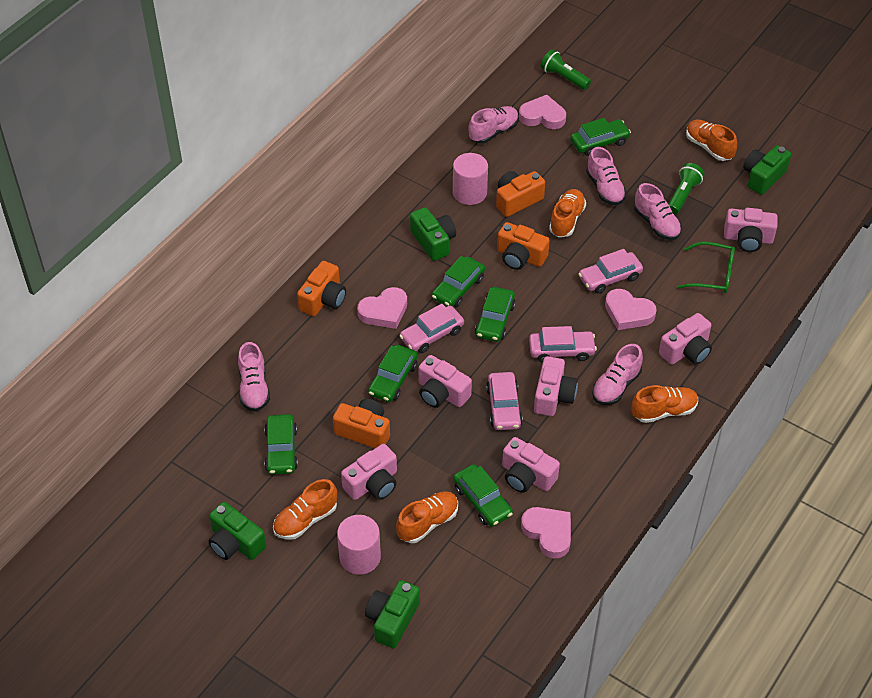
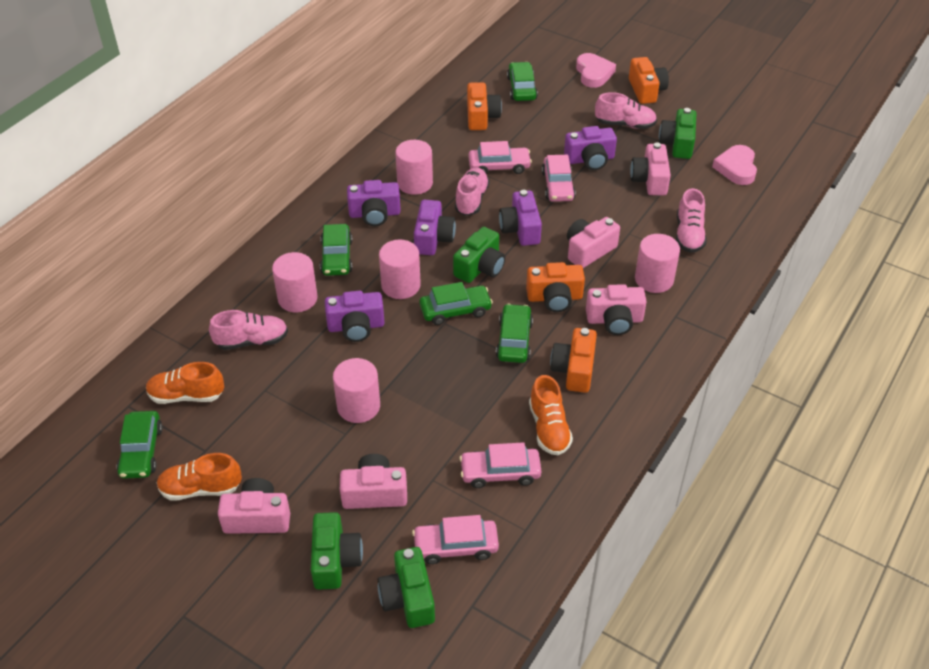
green car: [264,414,298,475] [368,345,418,402] [432,256,485,307] [453,464,513,527] [475,287,516,342] [570,118,631,156] = 6 -> [117,411,163,479] [320,224,353,276] [420,282,493,325] [496,304,533,363] [507,62,538,101] = 5
green flashlight: [540,49,591,90] [669,163,704,214] = 2 -> none = 0
green glasses: [677,241,735,293] = 1 -> none = 0
orange shoe: [273,479,337,540] [396,491,458,543] [549,189,586,237] [631,385,698,423] [686,120,737,161] = 5 -> [146,362,224,404] [156,453,242,501] [529,375,573,455] = 3
pink camera: [341,444,397,500] [419,355,472,408] [502,437,560,493] [534,356,578,416] [659,313,712,365] [724,208,778,252] = 6 -> [218,478,290,534] [340,454,407,509] [567,217,620,268] [586,284,647,335] [630,142,671,195] = 5
pink cylinder: [337,515,381,575] [453,153,488,205] = 2 -> [272,252,318,312] [333,358,380,423] [379,240,421,299] [395,140,433,195] [635,234,680,293] = 5
pink heart: [357,287,407,329] [519,95,566,129] [521,507,571,558] [605,289,656,330] = 4 -> [576,53,616,88] [712,145,757,185] = 2
pink shoe: [238,342,270,412] [468,106,519,144] [586,147,627,205] [592,344,643,405] [634,183,682,240] = 5 -> [209,310,288,350] [455,167,490,216] [595,92,657,129] [676,188,706,253] = 4
purple camera: none = 0 -> [325,291,385,342] [347,180,401,226] [414,200,456,255] [499,190,542,246] [564,126,617,170] = 5

